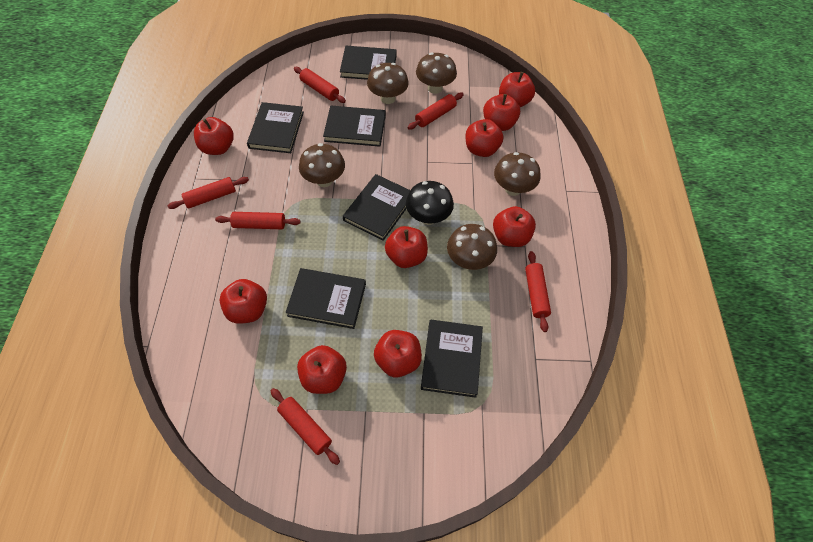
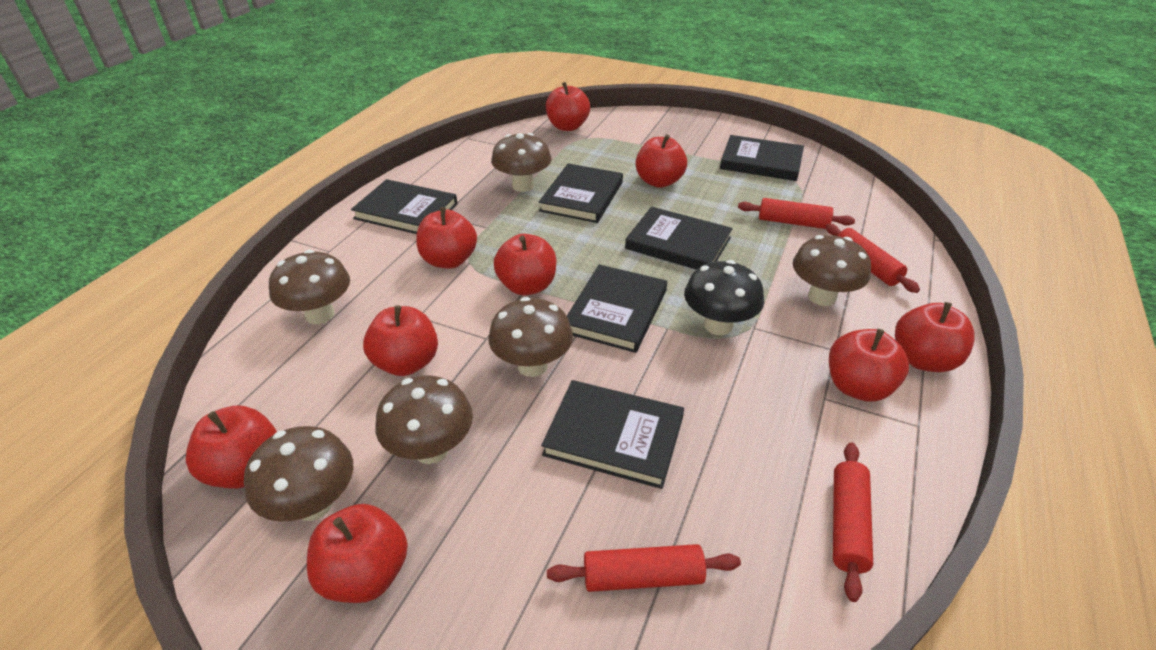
brown mushroom: [299,143,345,187] [367,63,409,104] [416,53,457,94] [447,224,497,270] [494,152,541,196] = 5 -> [244,426,353,522] [269,250,350,324] [375,376,473,464] [488,297,573,377] [491,133,551,192] [793,235,871,306] = 6
red rolling pin: [168,177,249,209] [215,212,301,229] [271,388,340,465] [294,67,346,103] [407,93,464,130] [525,251,551,332] = 6 -> [547,544,741,592] [738,198,855,229] [825,224,920,293] [833,443,873,602] = 4

